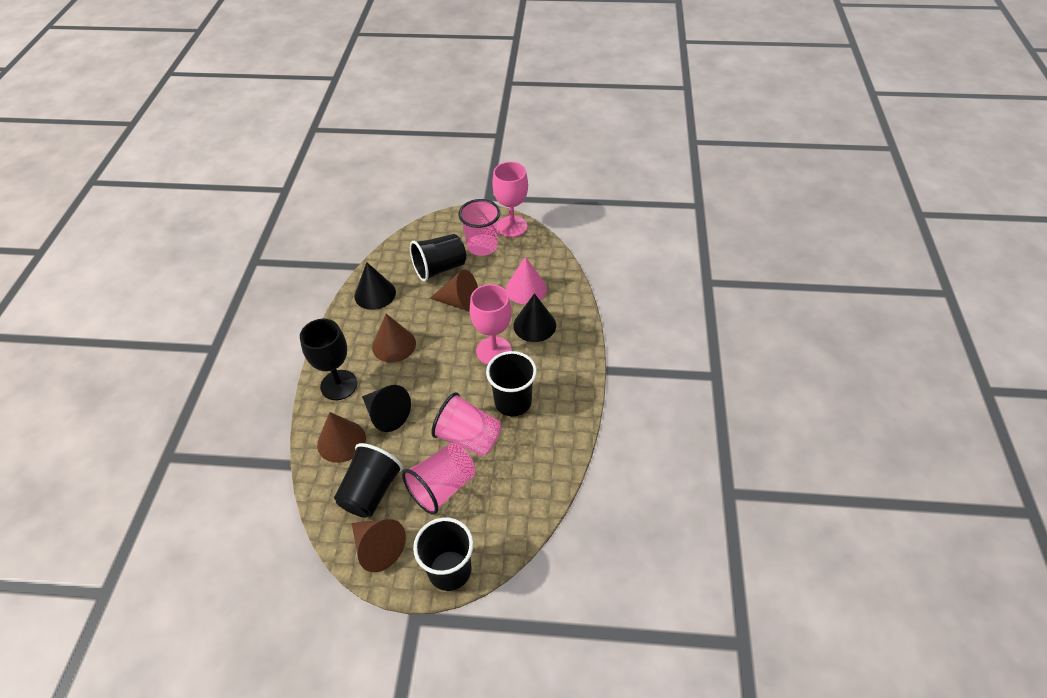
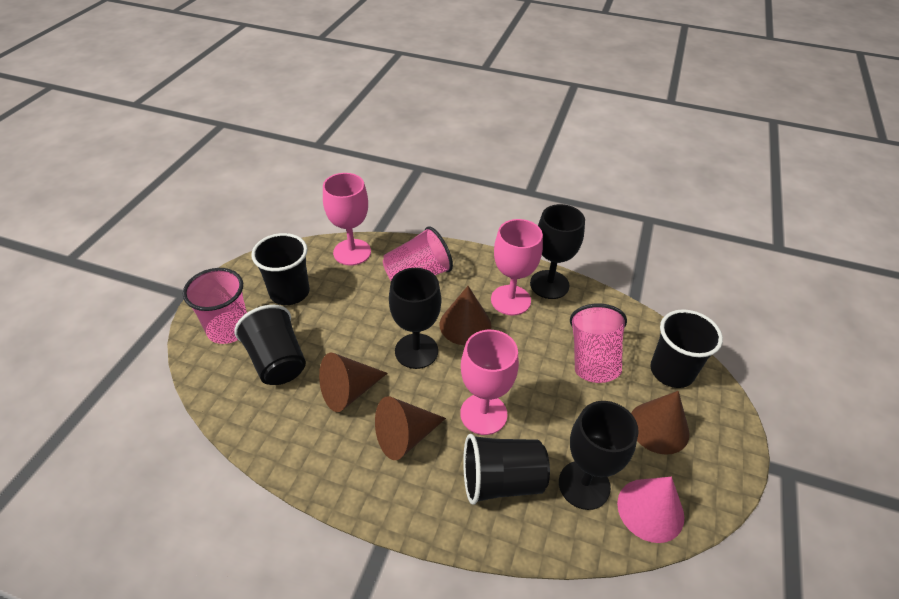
black cone: [354,262,396,310] [362,385,411,432] [513,293,556,342] = 3 -> none = 0
black goblet: [300,319,357,400] = 1 -> [389,268,441,369] [530,204,585,299] [559,401,639,510] = 3
pink goblet: [470,284,512,365] [492,162,528,237] = 2 -> [323,173,371,266] [460,330,519,435] [491,219,543,316] = 3

